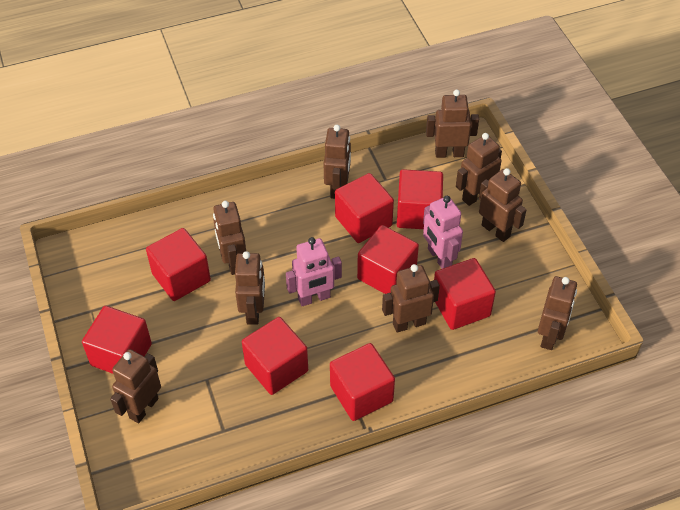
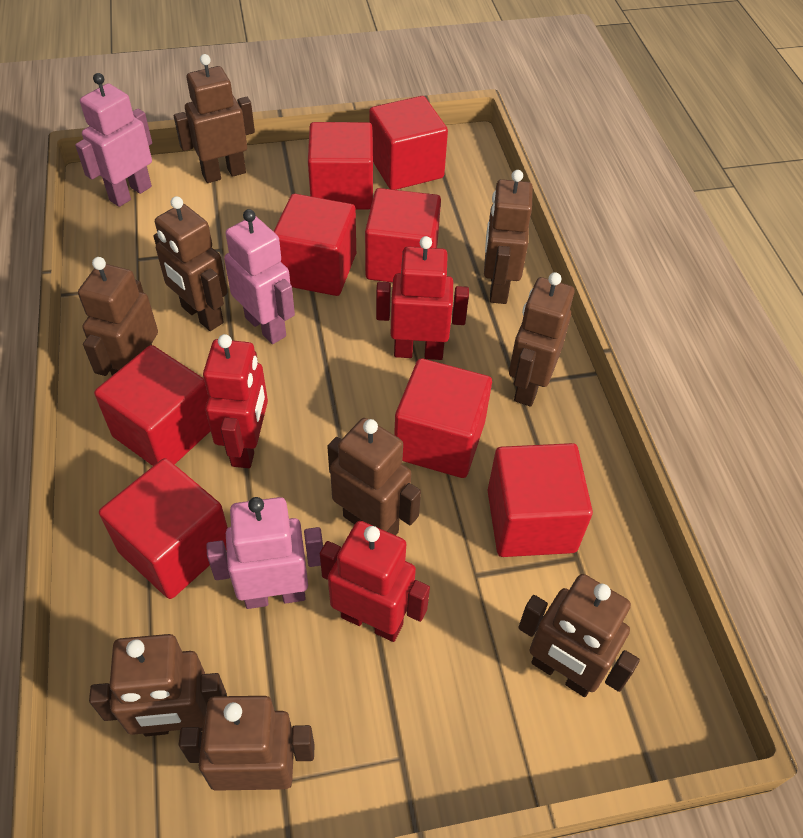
pink robot: [286,237,342,306] [423,196,463,269] = 2 -> [75,73,152,207] [206,497,323,609] [224,209,295,344] = 3
red robot: none = 0 -> [203,334,268,468] [320,521,430,642] [376,236,469,360] = 3

